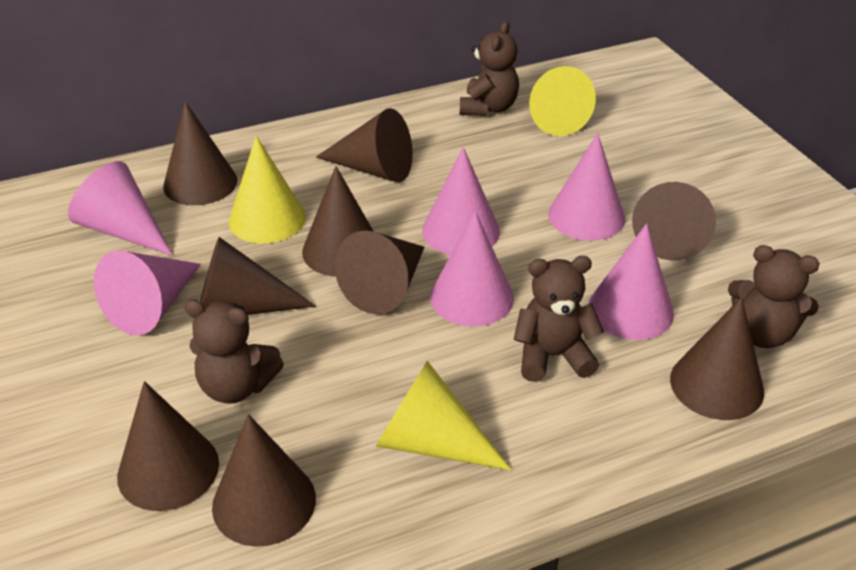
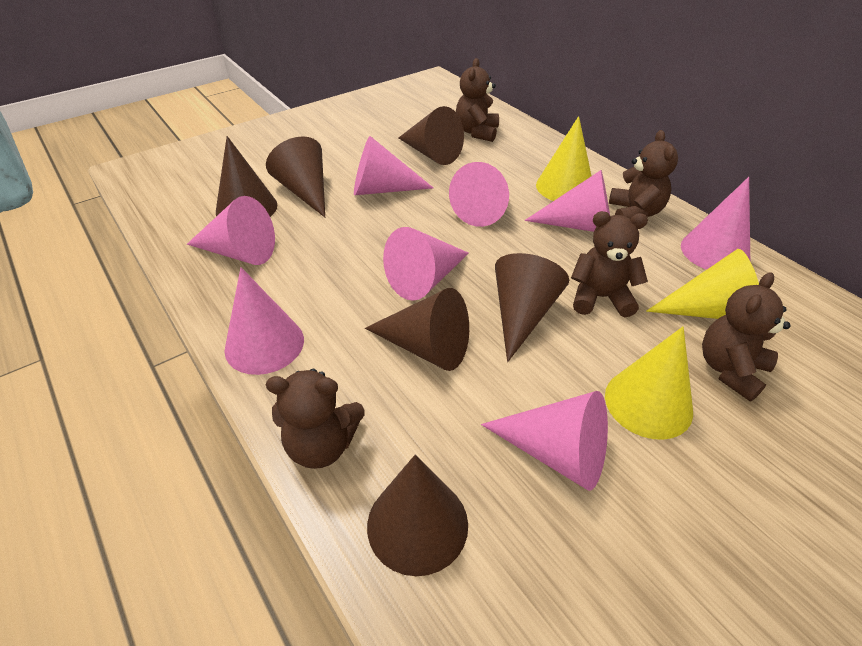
brown cone: [117,381,219,511] [163,101,237,205] [200,237,316,315] [212,414,316,547] [302,166,373,277] [316,108,413,182] [335,231,424,314] [632,182,716,260] [670,297,764,420] = 9 -> [216,136,277,217] [266,136,325,217] [365,288,469,371] [367,455,468,576] [399,106,464,165] [495,253,569,362] = 6
brown teddy bear: [184,299,284,404] [460,21,519,116] [513,256,604,382] [728,245,820,348] = 4 -> [266,369,365,469] [456,58,499,142] [571,211,648,317] [609,130,678,218] [702,272,791,401] = 5
pink cone: [68,161,173,256] [94,250,201,335] [422,147,500,255] [430,211,514,327] [548,133,625,241] [588,224,674,340] = 6 -> [187,196,275,265] [225,267,304,375] [354,136,433,195] [383,227,469,301] [449,162,509,227] [481,391,608,491] [525,170,610,232] [681,177,750,270] = 8

